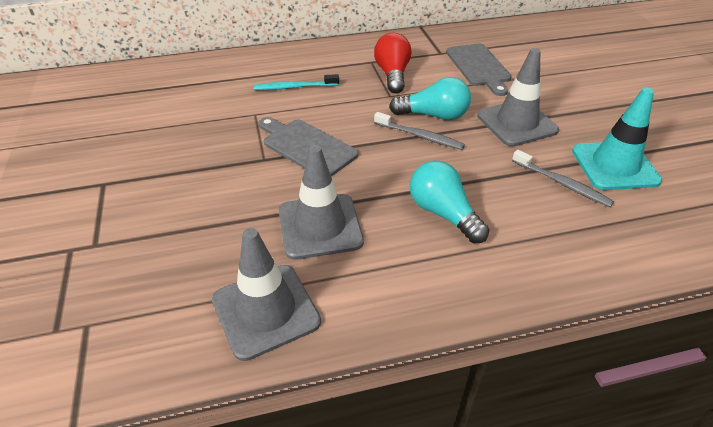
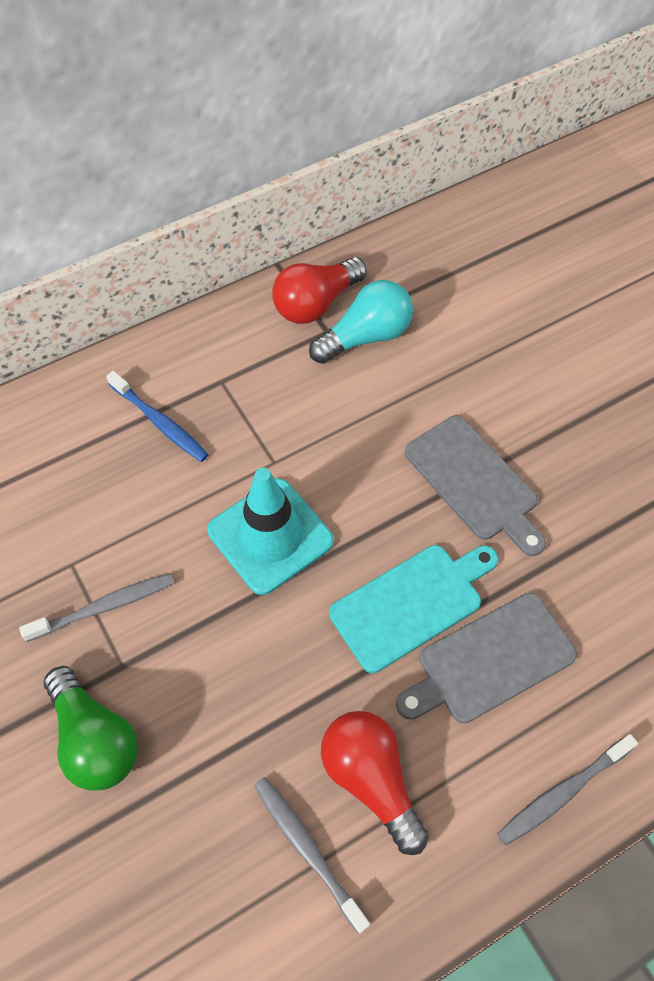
blue toothbrush: none = 0 -> [106,371,209,462] = 1
green light bulb: none = 0 -> [44,666,138,791] = 1
grey toothbrush: [374,112,465,150] [512,150,614,207] = 2 -> [19,573,174,642] [254,777,370,934] [497,734,638,846] = 3
grey traffic cone: [212,228,321,361] [279,145,364,260] [477,48,559,146] = 3 -> none = 0
red light bulb: [374,33,412,93] = 1 -> [272,257,367,324] [321,711,429,855] = 2
turquoise cutting board: none = 0 -> [329,545,498,673] = 1
turquoise light bulb: [389,77,471,120] [410,160,489,244] = 2 -> [309,280,413,364] = 1
turquoise toothbrush: [253,74,339,90] = 1 -> none = 0

